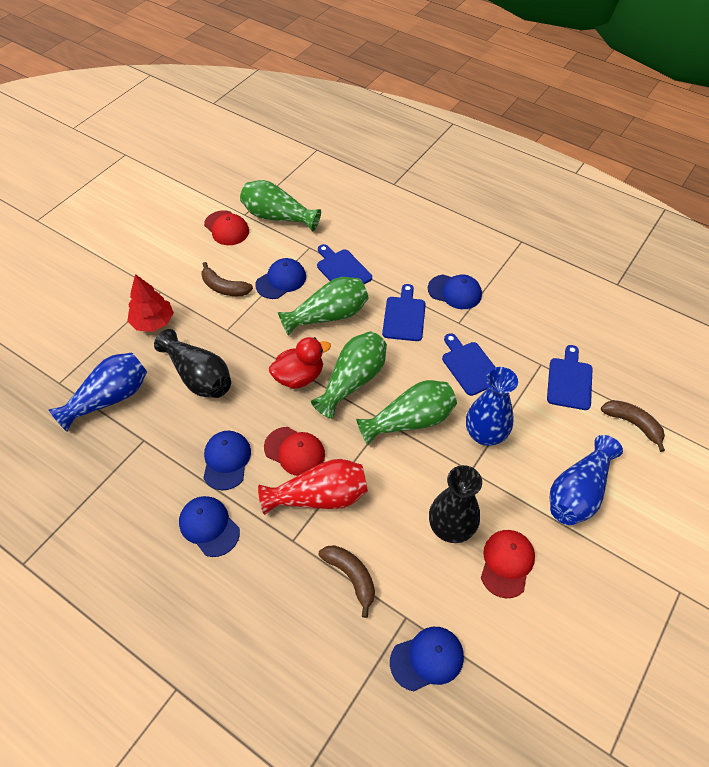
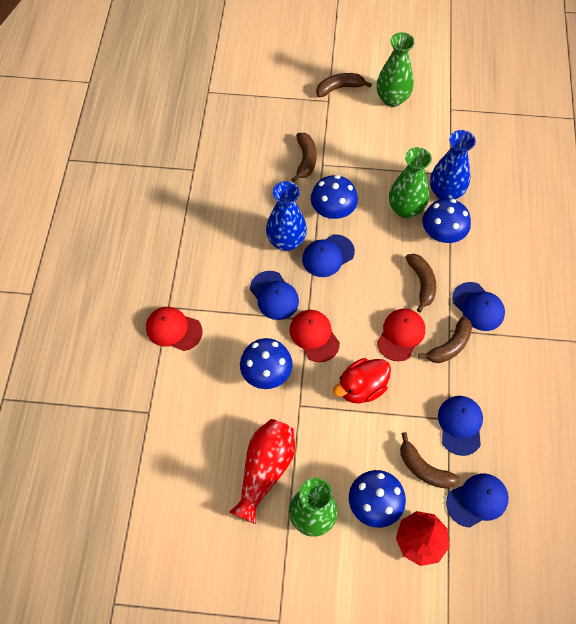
black vase: [154,329,231,398] [429,465,482,543] = 2 -> none = 0
blue cutting board: [317,244,372,284] [382,284,426,341] [442,333,496,396] [547,345,592,410] = 4 -> none = 0
blue mushroom: none = 0 -> [240,338,293,389] [311,175,358,220] [349,470,406,528] [422,199,471,243] = 4
blue vase: [49,353,147,432] [466,367,518,446] [550,435,623,525] = 3 -> [266,181,307,251] [430,130,476,199] = 2
brown banana: [201,262,253,296] [319,545,375,618] [601,400,665,452] = 3 -> [291,133,317,182] [316,73,372,97] [400,432,460,489] [405,254,436,312] [418,316,472,363] = 5
green vase: [240,180,321,231] [278,277,368,336] [311,331,387,419] [356,380,457,445] = 4 -> [289,478,338,537] [377,32,415,107] [389,147,432,218] = 3

